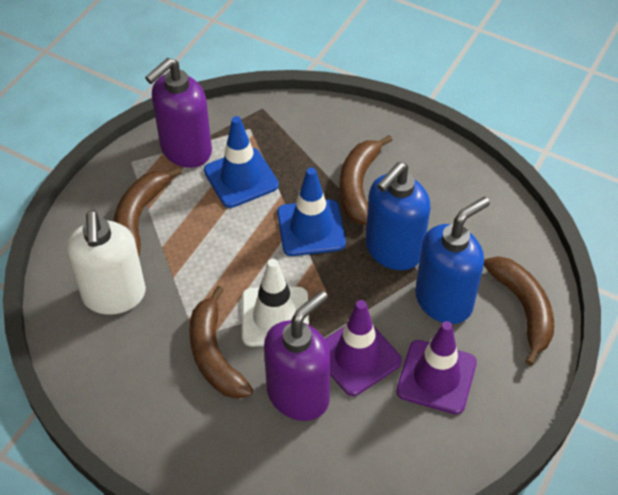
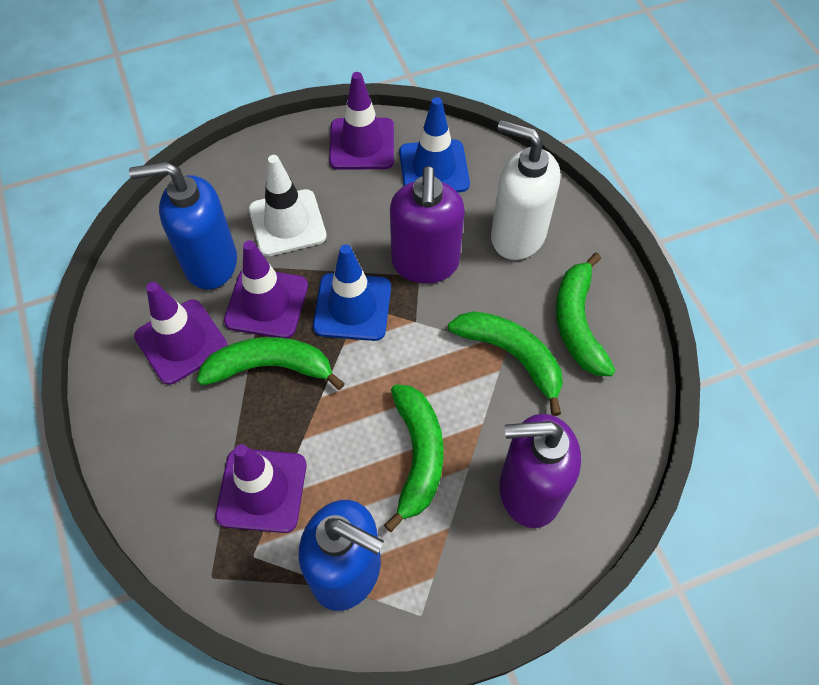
brown banana: [113,167,182,256] [189,286,253,399] [339,135,393,225] [484,256,554,366] = 4 -> none = 0
green banana: none = 0 -> [197,337,345,390] [384,384,443,532] [448,311,563,416] [556,252,616,376] = 4
purple traffic cone: [325,300,402,396] [396,321,477,414] = 2 -> [134,282,228,385] [215,444,307,533] [224,240,308,338] [329,72,394,170] = 4

